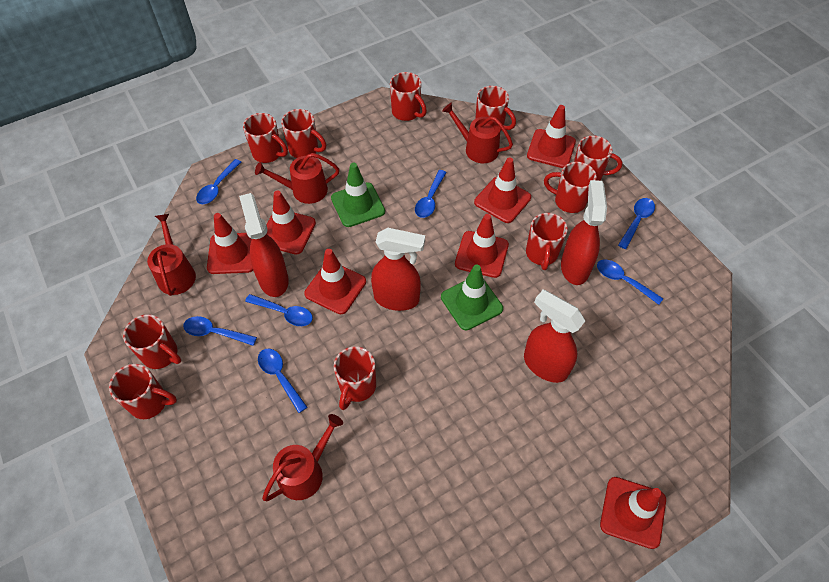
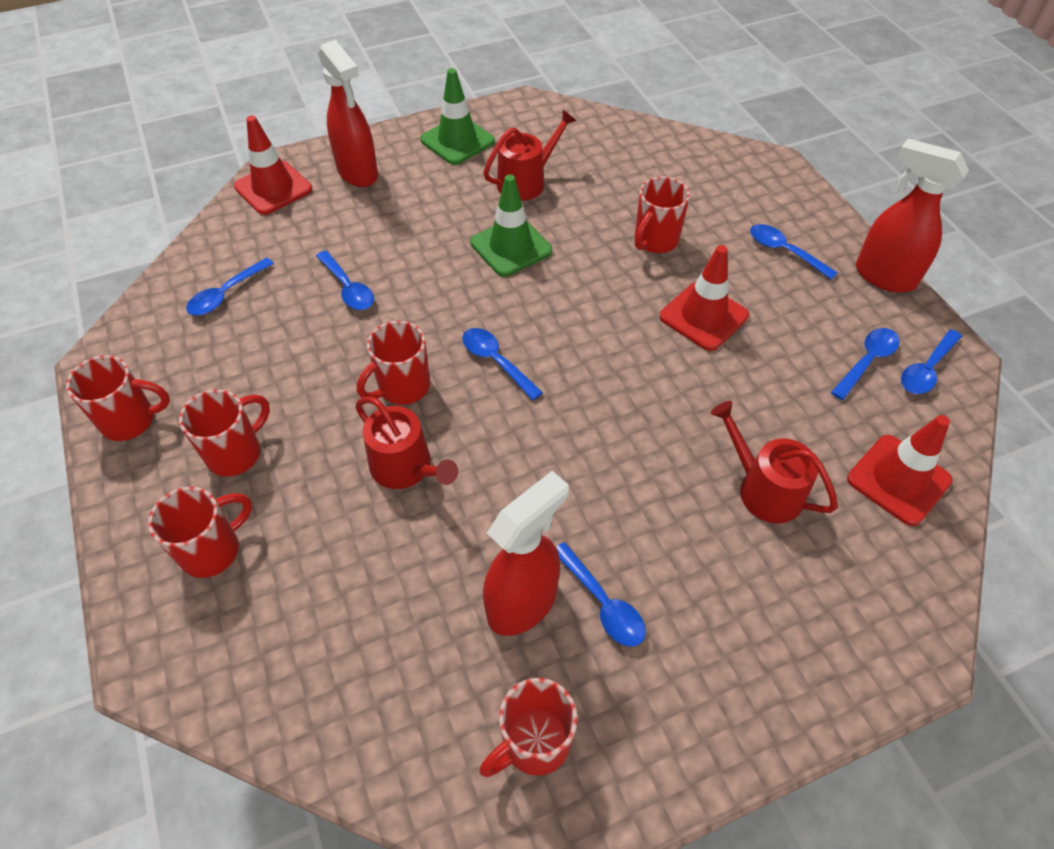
red mug: [109,364,177,419] [123,314,181,369] [243,113,288,163] [281,109,326,158] [334,346,376,410] [390,72,427,121] [475,86,516,132] [526,213,568,270] [544,162,597,213] [574,135,622,181] = 10 -> [66,355,170,441] [148,486,252,578] [179,389,270,477] [357,321,430,405] [479,678,578,778] [635,176,690,253] = 6
red spray bottle: [239,193,289,297] [371,228,425,311] [524,290,585,383] [561,180,607,285] = 4 -> [318,40,378,187] [483,471,569,636] [856,139,969,293] = 3
red traffic cone: [207,213,253,274] [266,190,316,255] [304,249,366,314] [455,214,509,278] [474,157,531,223] [527,105,576,168] [600,477,666,549] = 7 -> [234,116,312,215] [660,245,749,351] [847,415,953,526] = 3
red watering can: [147,214,196,296] [255,153,339,204] [262,414,343,501] [442,103,513,163] = 4 -> [355,397,458,489] [483,110,576,201] [711,401,838,523] = 3

